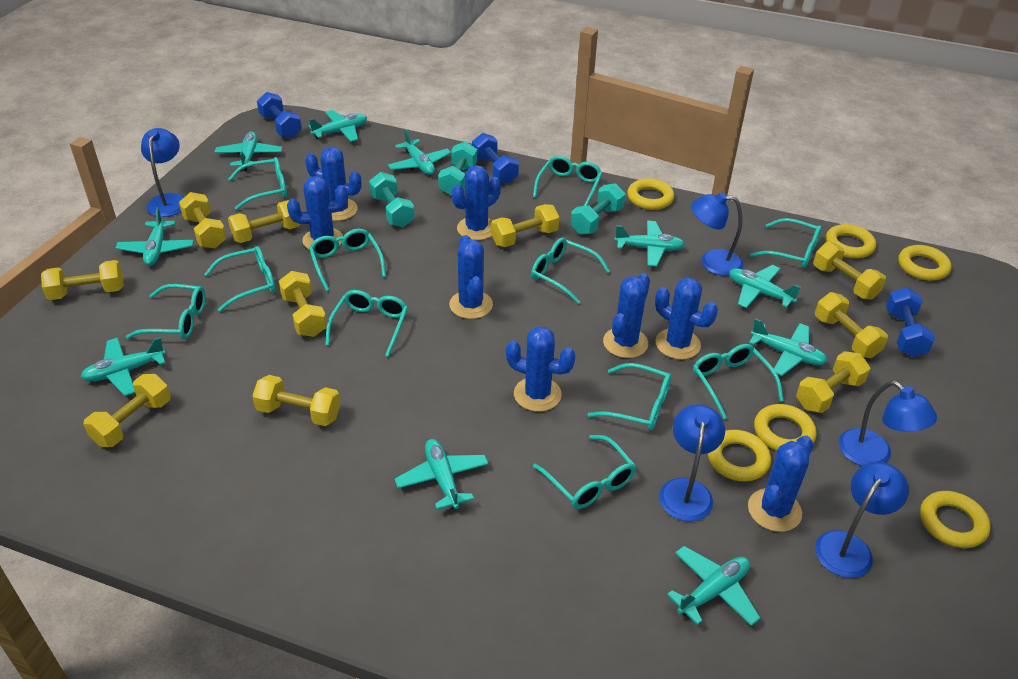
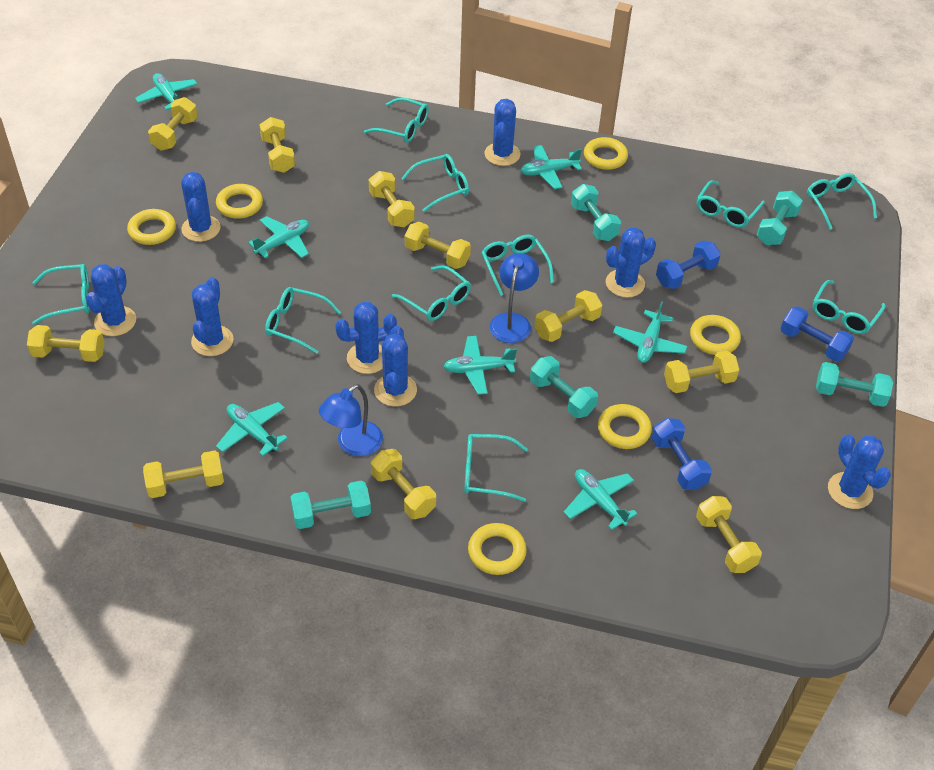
blue lamp: [141,128,184,217] [659,404,725,521] [691,192,743,276] [815,462,909,578] [839,381,937,466] = 5 -> [319,384,383,456] [490,253,539,343] = 2
turquoise dumbbell: [369,172,415,227] [438,141,477,195] [571,183,626,235] = 3 -> [290,481,371,529] [530,356,598,418] [571,184,621,241] [757,191,803,245] [816,362,893,407] = 5
turquoise glasses: [126,284,206,339] [204,246,276,312] [228,157,287,210] [309,229,386,291] [325,290,408,357] [531,238,610,304] [533,155,602,206] [533,435,636,509] [587,363,671,430] [693,344,784,419] [750,218,822,268] = 11 -> [32,264,90,325] [265,287,341,354] [364,97,429,143] [392,265,471,321] [401,154,469,212] [464,434,528,502] [481,235,554,296] [697,180,765,228] [807,173,877,230] [812,280,886,334] = 10
turquoise plane: [81,337,166,396] [116,207,194,266] [215,131,282,171] [308,110,367,142] [388,129,451,175] [395,439,489,509] [614,221,685,267] [667,546,760,626] [729,265,801,308] [749,318,828,376] = 10 -> [135,73,197,110] [216,402,288,456] [248,216,309,258] [443,336,517,395] [520,145,582,189] [564,469,637,530] [613,301,687,363] = 7

